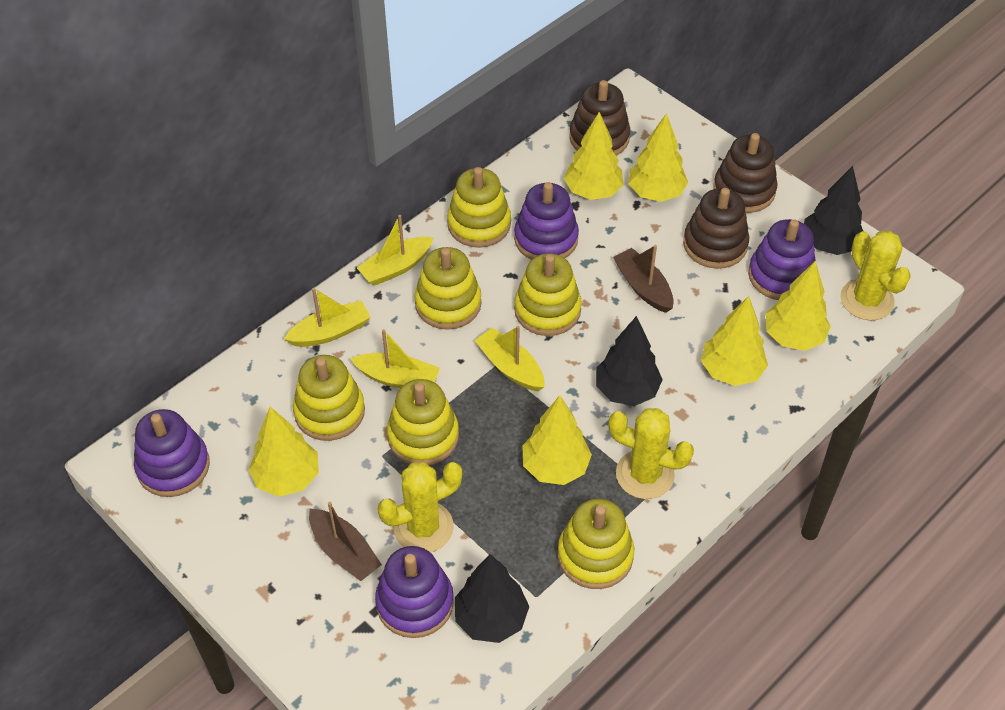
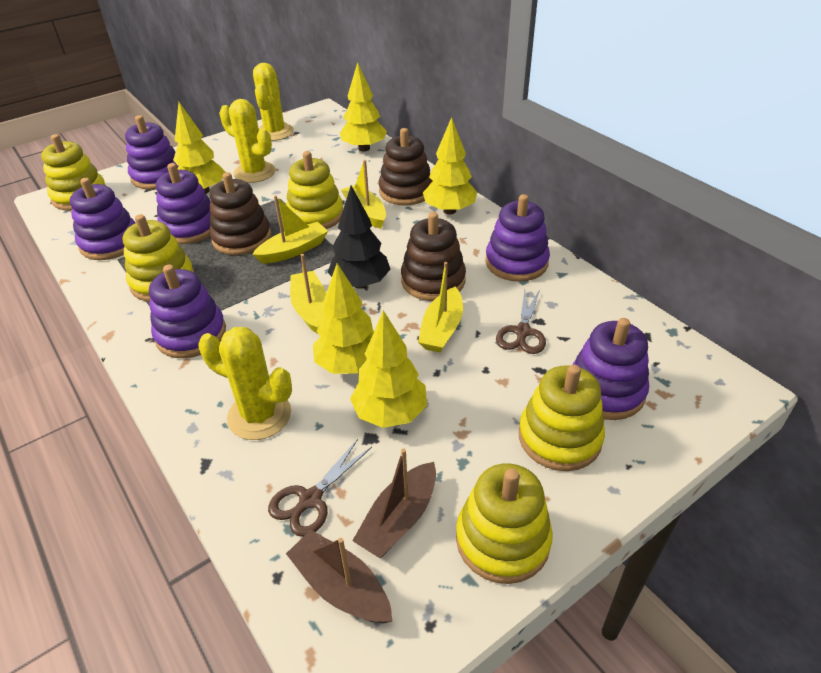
black tree: [455,554,529,643] [596,316,663,406] [804,166,863,255] = 3 -> [327,186,390,289] = 1
brown scissors: none = 0 -> [268,439,372,537] [496,290,546,354] = 2
purple stacking toy: [134,409,210,497] [375,546,454,638] [514,182,579,260] [748,219,815,300] = 4 -> [70,178,136,260] [125,115,178,190] [149,264,226,358] [156,163,211,244] [485,194,550,282] [572,318,649,420] = 6
yellow stacking toy: [293,355,365,441] [387,379,459,465] [414,247,482,330] [447,167,511,248] [514,253,582,336] [558,499,634,589] = 6 -> [41,134,106,211] [123,214,194,302] [286,151,343,229] [456,463,553,584] [519,365,605,471] = 5
yellow tree: [249,407,319,497] [522,395,592,485] [564,112,624,200] [628,113,688,202] [701,296,768,386] [766,261,831,351] = 6 -> [173,102,226,194] [313,263,374,374] [340,62,387,152] [350,310,427,428] [423,117,477,214] = 5

